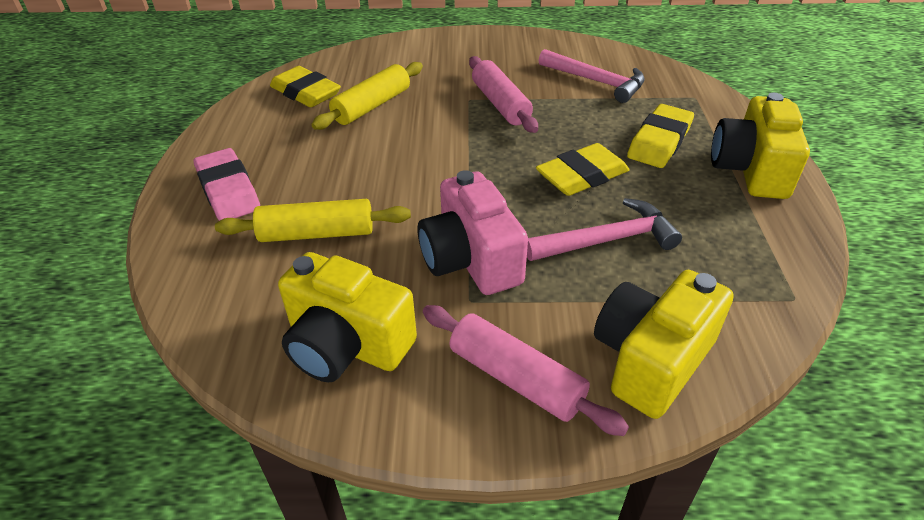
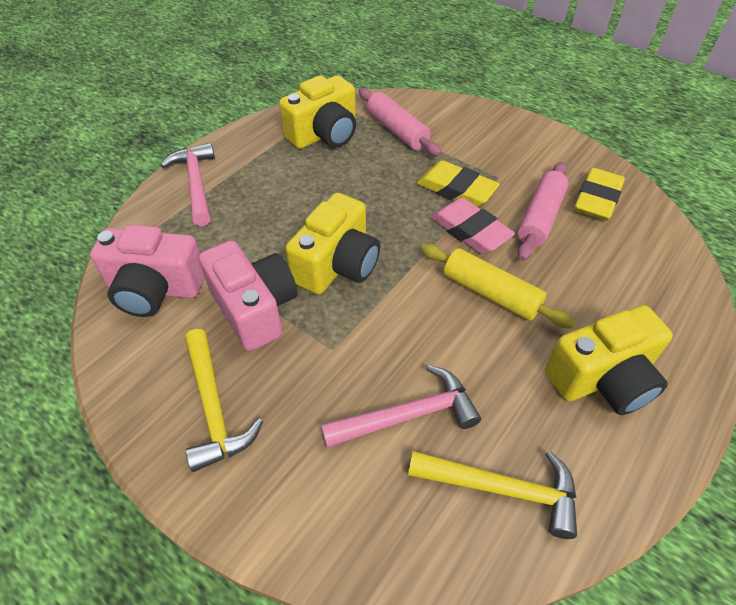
pink camera: [418,170,528,295] = 1 -> [90,225,205,317] [199,240,297,351] = 2
yellow eraser: [270,66,341,107] [536,143,630,196] [627,104,694,168] = 3 -> [417,160,500,207] [574,168,625,221] = 2
yellow hammer: none = 0 -> [185,329,263,472] [408,451,577,539] = 2
yellow rolling pin: [215,199,411,242] [311,62,423,130] = 2 -> [420,243,575,329] = 1

